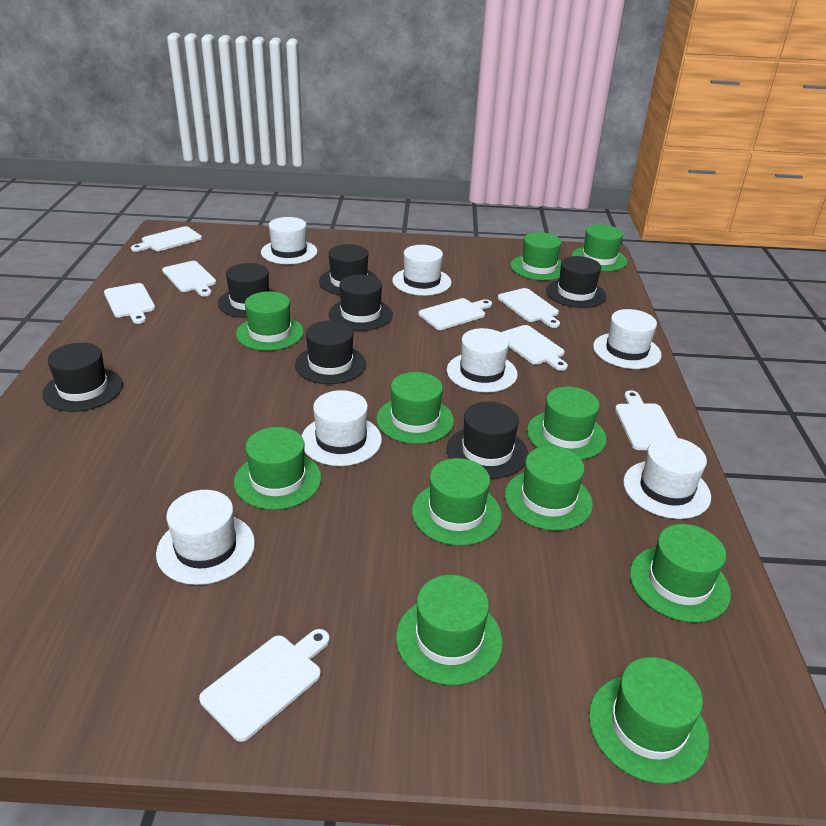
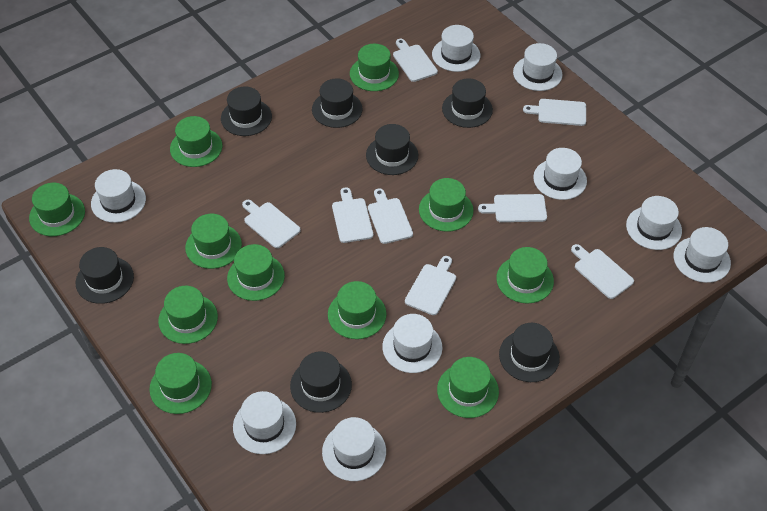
white hat: [156,490,255,585] [261,217,317,264] [302,390,382,466] [392,245,452,296] [447,328,518,392] [593,309,662,369] [623,437,711,519] = 7 -> [91,169,146,223] [233,391,296,454] [322,417,386,481] [382,314,442,373] [432,25,480,72] [513,43,562,91] [533,148,587,200] [626,196,682,250] [674,227,731,283] = 9

